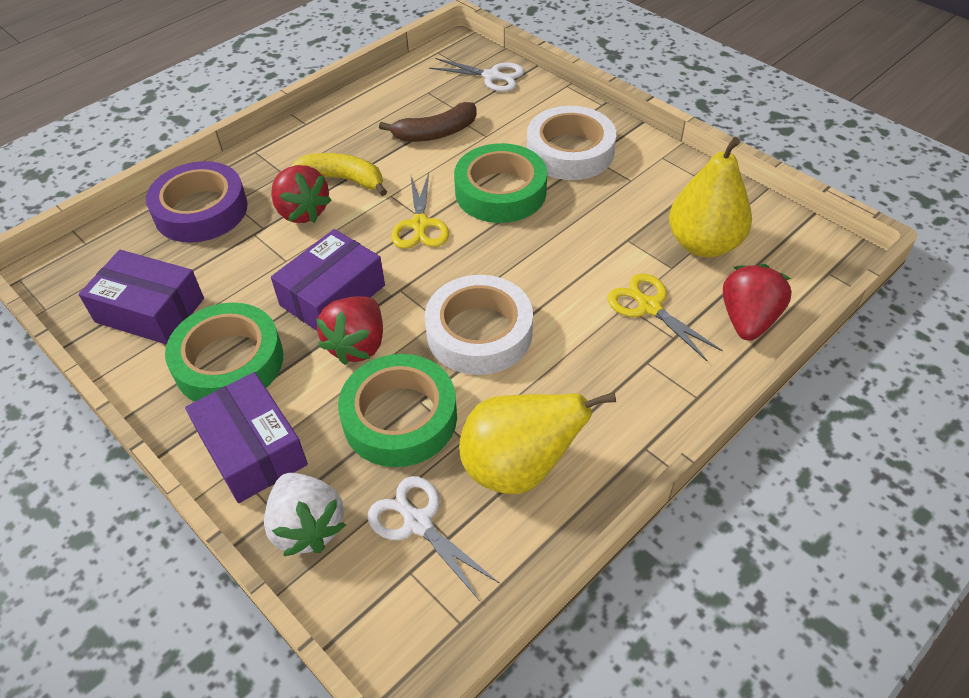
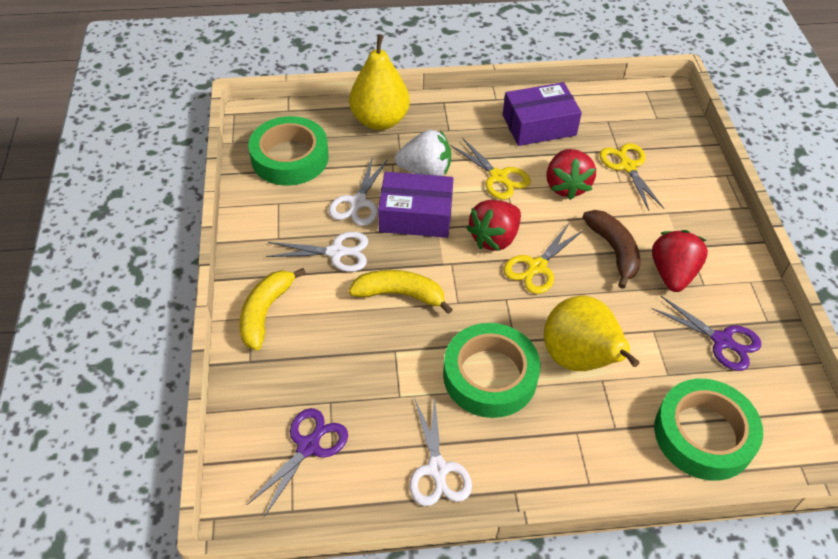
purple box: [79,250,204,344] [185,372,308,503] [271,229,385,331] = 3 -> [378,172,453,238] [503,82,582,146] = 2
purple scissors: none = 0 -> [247,408,348,517] [652,296,761,371] = 2
purple tape: [146,161,248,243] = 1 -> none = 0
white scissors: [368,476,499,601] [429,58,524,92] = 2 -> [266,232,368,272] [329,156,388,226] [410,395,472,506] = 3
white tape: [425,275,533,375] [527,106,616,180] = 2 -> none = 0
yellow banana: [291,153,387,196] = 1 -> [239,268,306,350] [349,270,453,314] = 2
yellow scissors: [391,173,449,249] [608,273,723,362] = 2 -> [450,138,531,200] [503,223,584,294] [599,143,664,210] = 3

